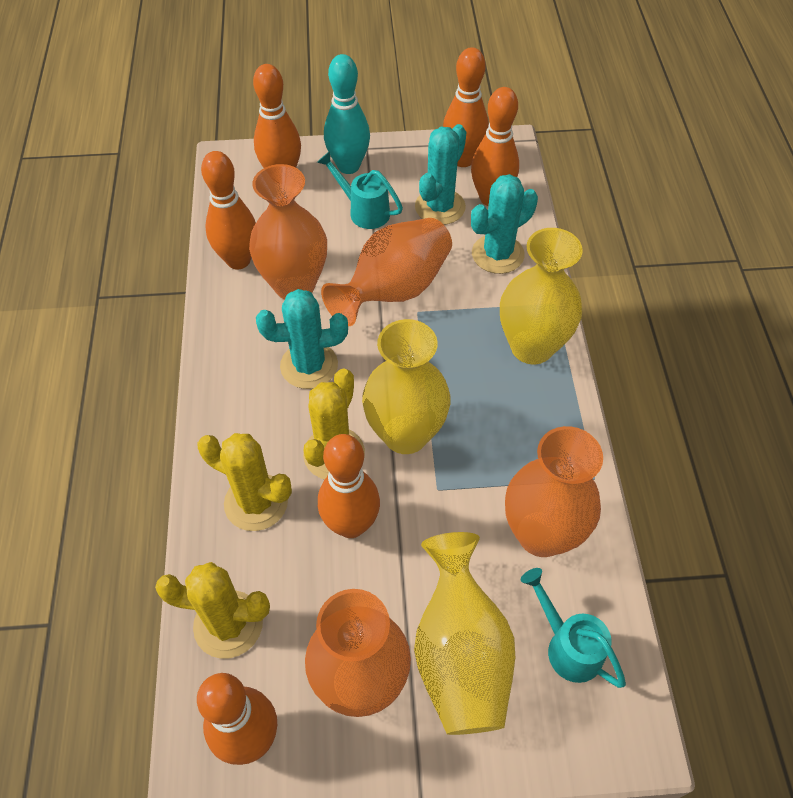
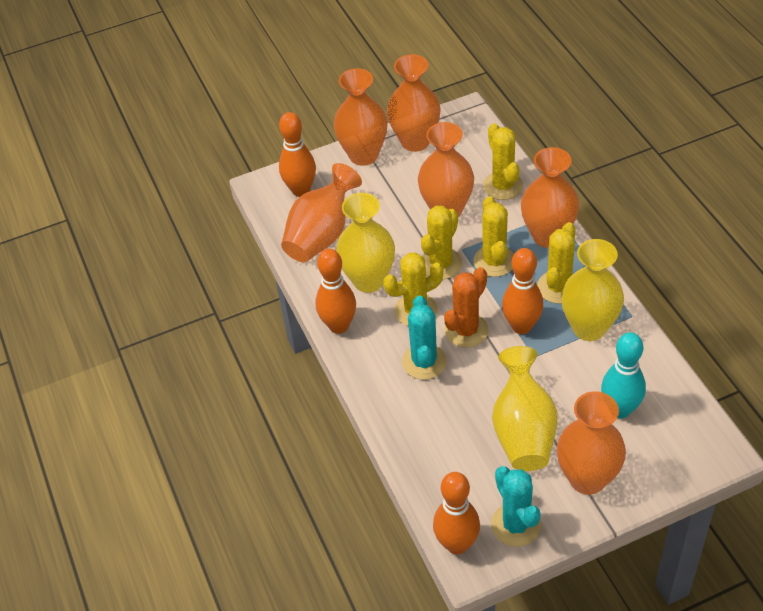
orange bowling pin: [197,673,277,765] [201,151,256,270] [253,64,301,168] [318,434,380,538] [443,47,489,167] [471,87,519,206] = 6 -> [279,112,316,197] [316,249,356,334] [433,472,480,555] [502,248,543,334] = 4
orange cactus: none = 0 -> [444,267,489,348] = 1
orange vase: [249,164,327,300] [305,589,411,717] [321,218,452,326] [505,426,603,557] = 4 -> [281,163,362,262] [334,68,388,166] [387,54,441,152] [418,122,474,217] [521,147,579,248] [557,391,626,495] = 6
turquoise cactus: [256,289,348,389] [415,124,466,225] [471,174,538,274] = 3 -> [402,295,447,380] [491,466,541,547] = 2
turquoise watering can: [317,151,403,229] [521,568,626,688] = 2 -> none = 0
yellow cactus: [155,562,270,659] [197,433,292,531] [303,369,365,479] = 3 -> [383,252,443,326] [421,205,462,279] [473,196,514,277] [483,123,523,200] [537,222,576,304] = 5

